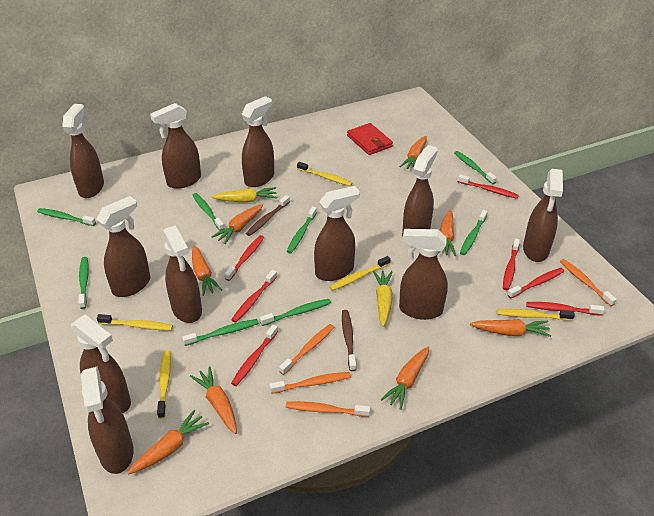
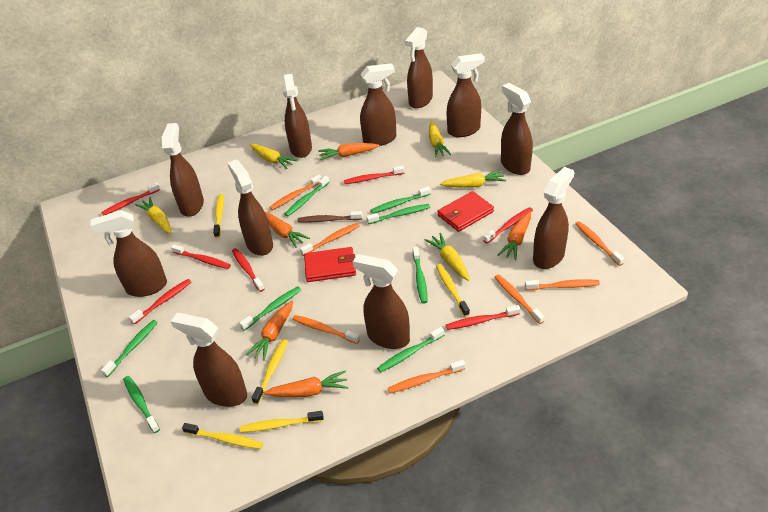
brown toothbrush: [246,195,290,236] [342,310,356,371] = 2 -> [298,211,362,223] = 1
orange carrot: [127,410,209,475] [190,366,237,434] [192,245,222,296] [212,204,263,244] [381,347,429,410] [399,136,427,169] [438,210,456,256] [470,319,551,337] = 8 -> [246,301,293,361] [264,371,348,397] [265,212,310,248] [318,143,379,160] [498,212,531,260] = 5
orange toothbrush: [270,372,351,394] [279,324,334,375] [286,401,370,417] [560,259,617,306] = 4 -> [269,175,322,210] [292,315,360,344] [300,223,359,256] [388,360,465,393] [494,274,545,324] [525,279,600,290] [575,221,625,266] = 7
red wallet: [347,123,393,155] = 1 -> [304,247,356,282] [438,191,494,232] = 2
yellow carrot: [211,187,277,202] [373,271,393,327] = 2 -> [135,197,172,234] [249,144,298,169] [425,233,470,281] [429,121,451,157] [440,170,506,188] = 5

